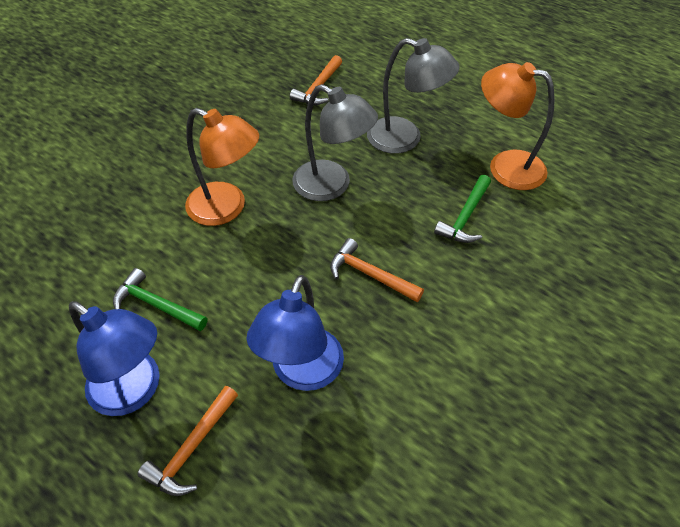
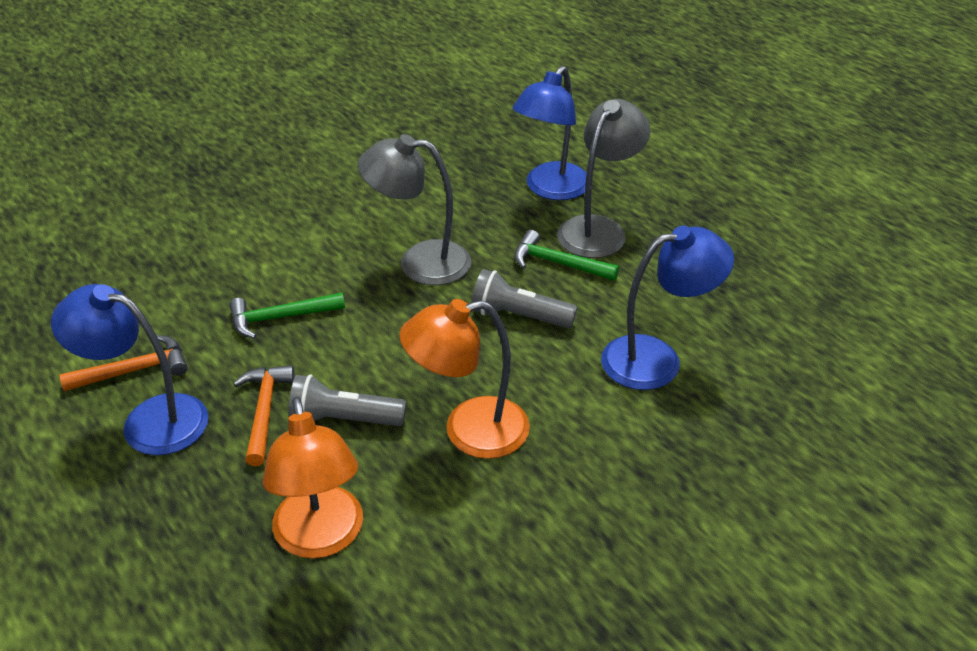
blue lamp: [69,301,160,416] [246,275,344,391] = 2 -> [51,284,208,455] [513,66,587,200] [601,225,734,390] = 3
grey flashlight: none = 0 -> [288,375,406,426] [471,269,577,328] = 2
orange hammer: [138,386,238,496] [290,55,342,105] [330,238,424,302] = 3 -> [59,335,188,391] [233,365,295,466] = 2

